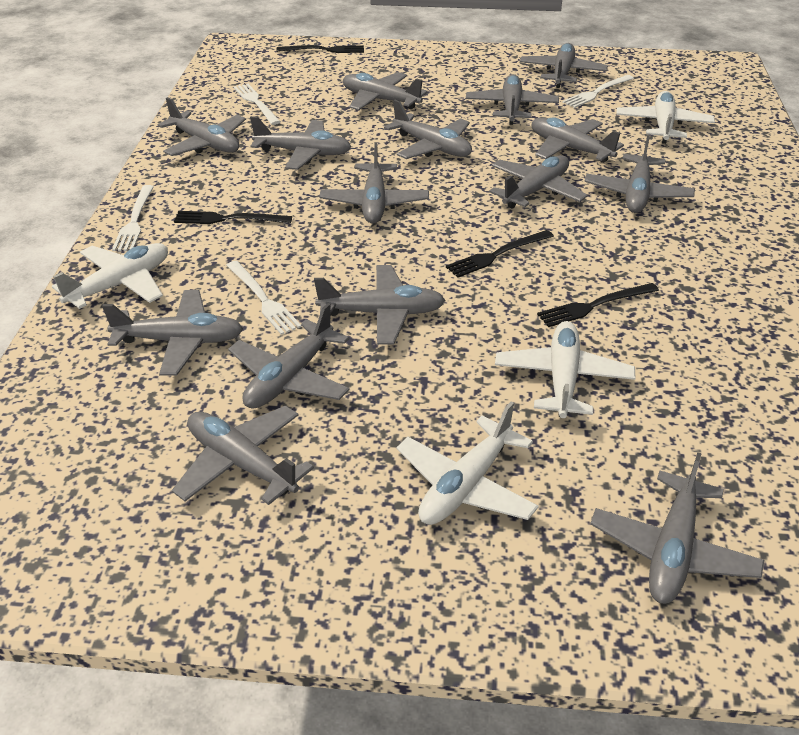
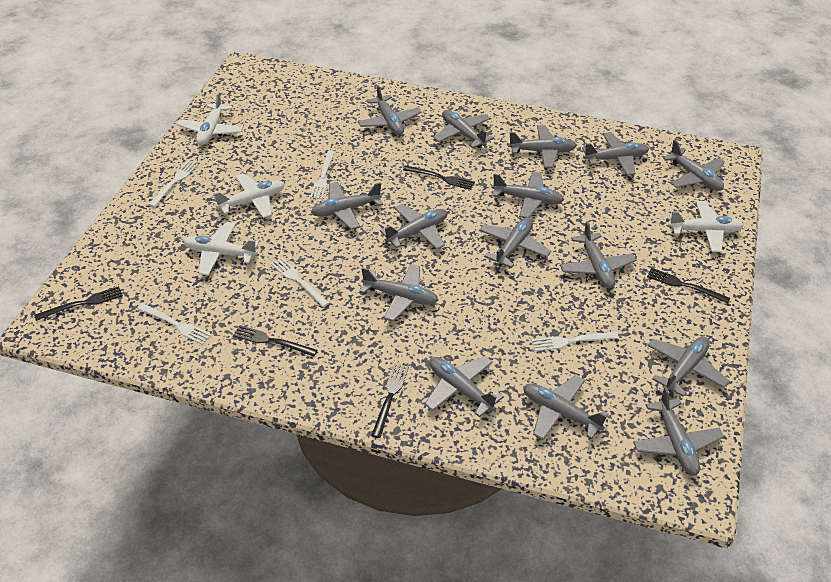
black fork: [174,211,292,224] [277,45,364,53] [446,230,554,278] [537,283,659,327] = 4 -> [34,286,123,321] [233,325,317,357] [371,363,409,438] [403,165,475,190] [647,268,730,304] = 5
white fork: [112,185,154,251] [226,261,301,335] [234,84,280,125] [562,75,634,108] = 4 -> [137,303,211,345] [148,161,199,207] [271,258,329,307] [310,150,335,199] [531,332,619,351] = 5

